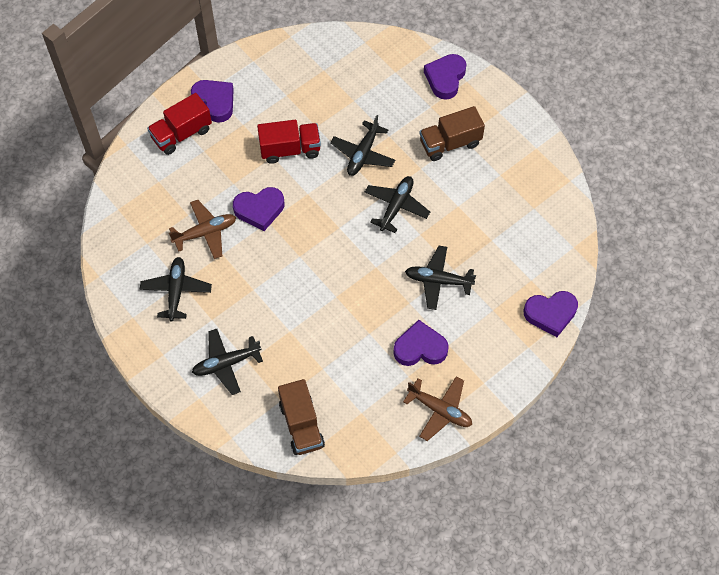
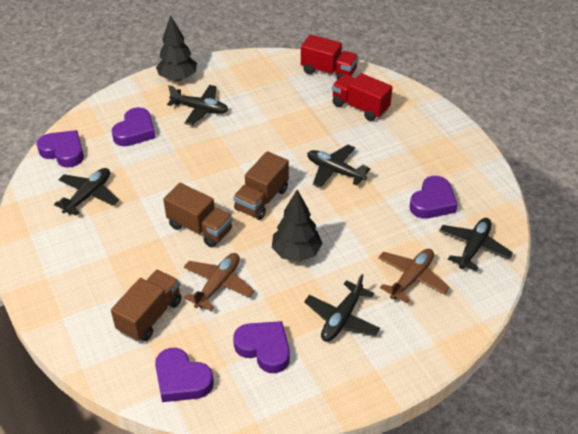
black tree: none = 0 -> [156,15,197,81] [272,190,322,262] = 2
brown truck: [278,379,325,455] [419,106,485,161] = 2 -> [111,270,181,342] [163,183,233,248] [233,151,289,220] = 3

